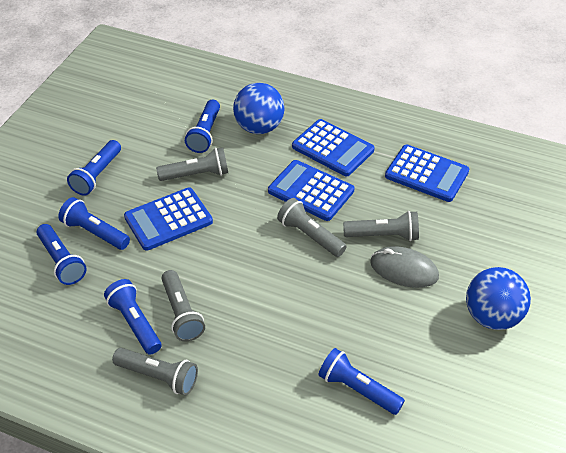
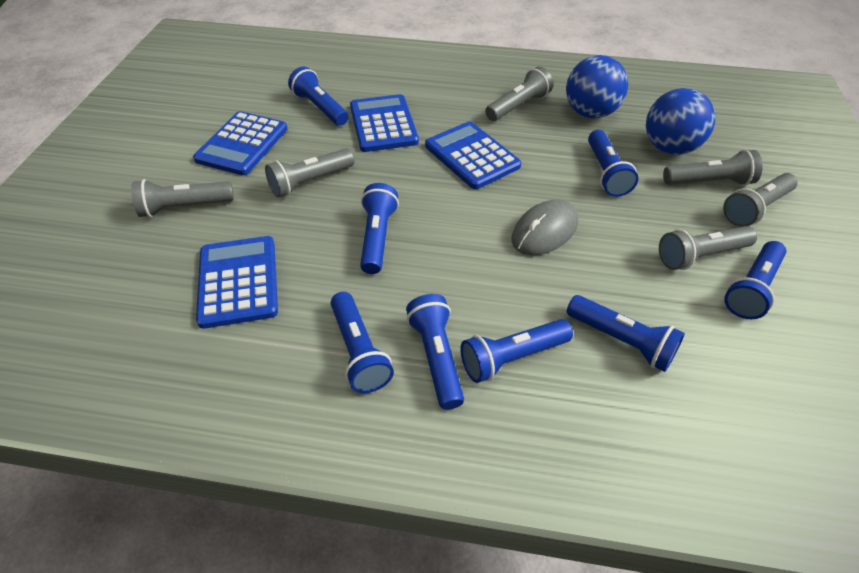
blue flashlight: [36,224,87,285] [58,197,130,250] [67,140,121,196] [104,279,162,355] [185,100,220,153] [318,348,405,415] = 6 -> [288,67,349,126] [331,292,394,393] [360,183,399,274] [406,294,464,410] [461,319,573,383] [567,295,685,372] [588,130,638,197] [724,241,787,319] = 8
grey flashlight: [112,348,198,395] [156,147,228,181] [161,270,205,342] [277,198,347,257] [343,211,419,241] = 5 -> [131,179,234,217] [265,148,354,198] [485,66,553,121] [659,226,757,270] [663,149,763,186] [723,173,798,227] = 6

